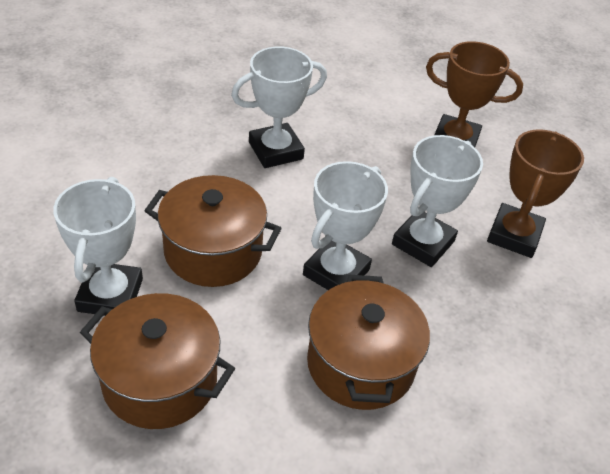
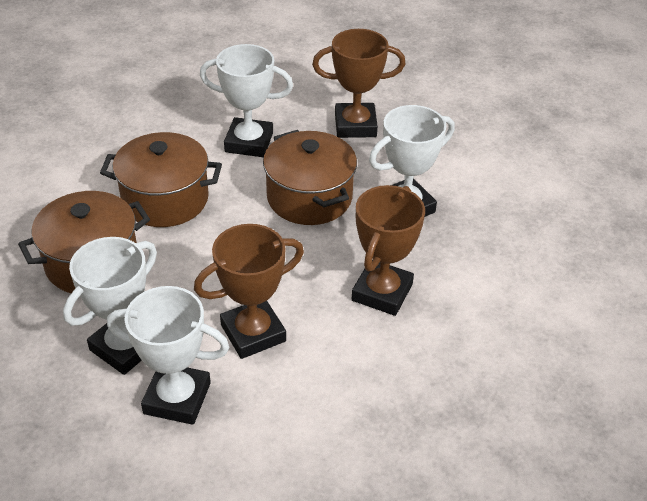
brown trophy: [426,41,523,147] [487,129,584,258] = 2 -> [194,224,304,359] [312,29,405,138] [352,185,425,316] = 3

